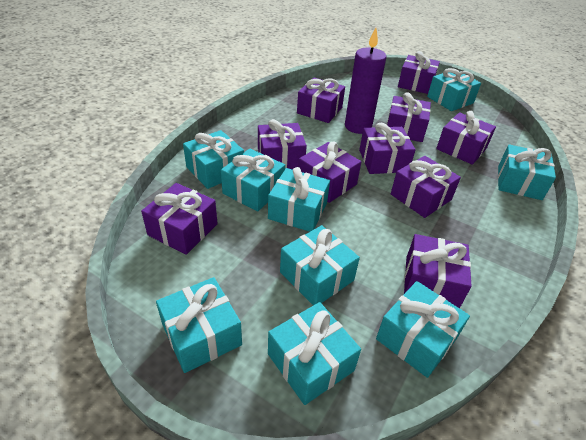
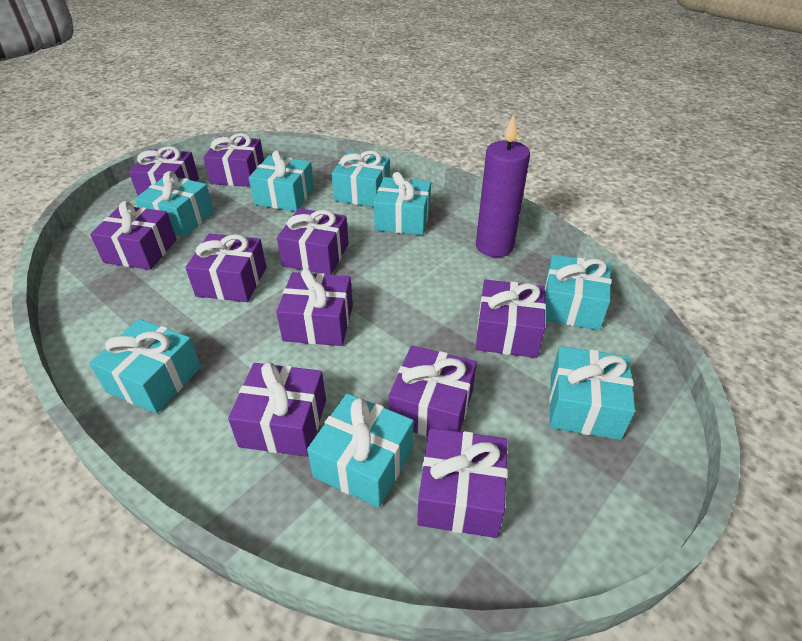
turquoise gift: [156,277,242,373] [183,130,244,189] [221,148,285,211] [268,167,330,232] [268,302,361,405] [280,225,360,305] [376,281,470,378] [427,68,481,111] [498,144,556,200] = 9 -> [89,319,201,414] [135,171,214,237] [249,150,314,212] [307,393,413,508] [332,151,390,207] [374,172,431,235] [545,254,611,330] [549,346,635,440] = 8

